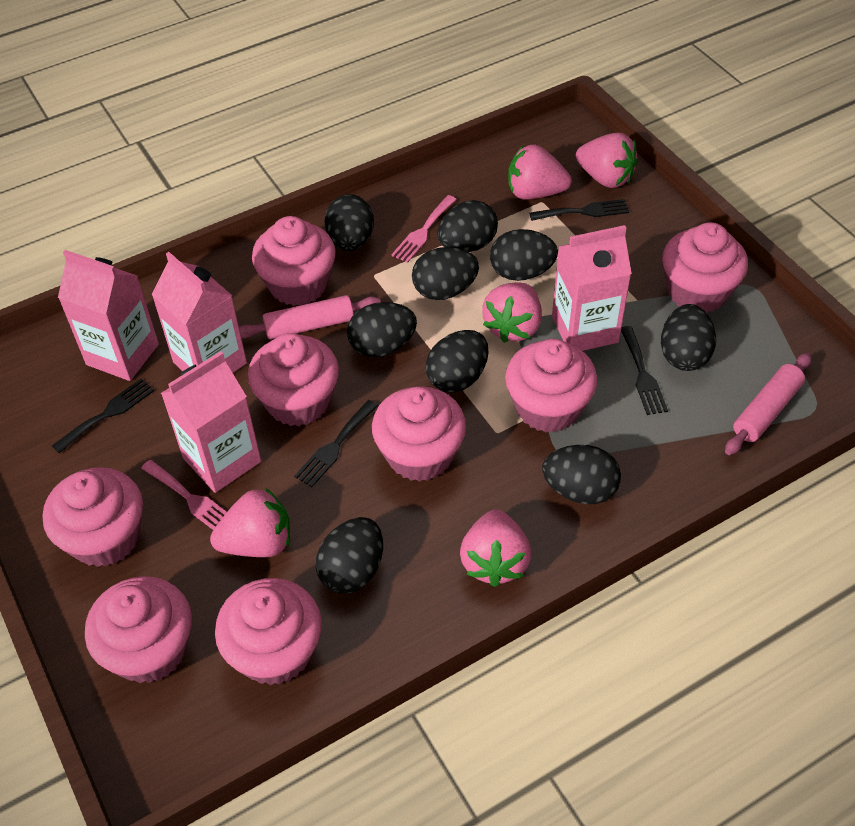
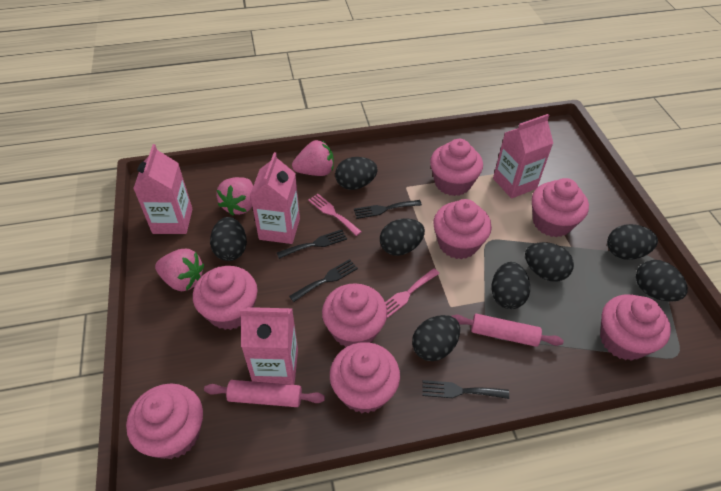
black egg: [315,517,383,594] [325,194,374,251] [347,302,417,358] [412,247,479,300] [426,330,488,393] [437,200,498,252] [490,229,558,281] [542,445,621,504] [661,304,716,371] = 9 -> [210,217,247,261] [335,157,378,190] [380,219,425,256] [412,315,460,361] [491,262,530,309] [525,242,574,282] [607,224,658,260] [636,260,688,302] = 8
pink strawberry: [210,488,290,557] [460,509,531,587] [482,282,542,343] [508,144,572,200] [576,132,638,188] = 5 -> [155,249,204,291] [216,177,253,216] [292,140,334,176] = 3

